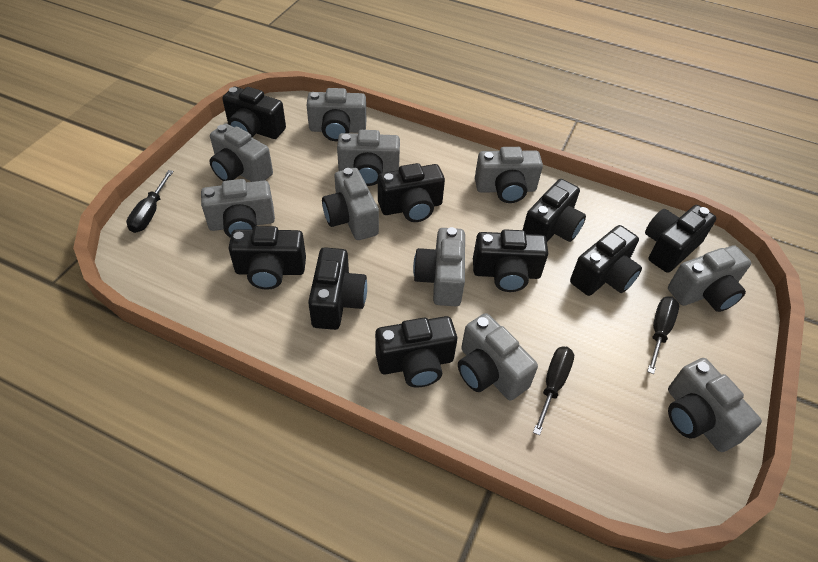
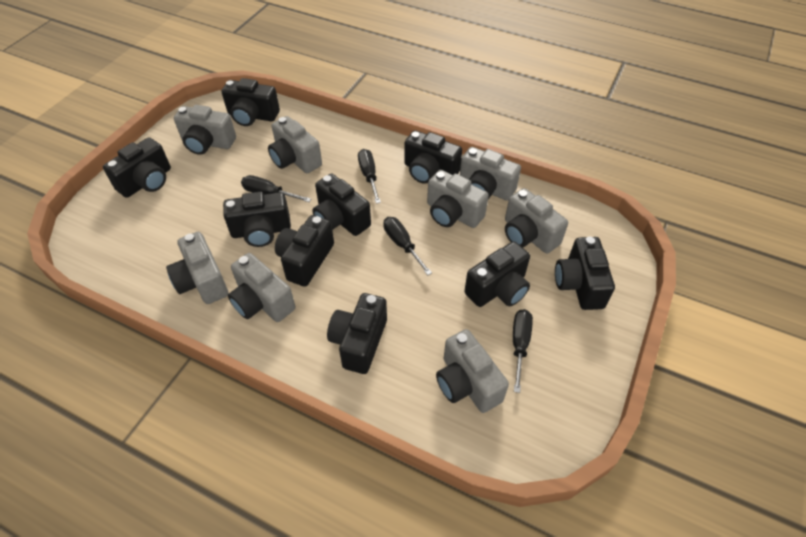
black screwdriver: [126,170,174,233] [533,346,574,436] [647,296,679,374] = 3 -> [241,175,311,202] [358,149,381,204] [383,217,432,275] [513,309,533,393] = 4
grey camera: [201,179,275,238] [209,123,273,182] [306,88,366,141] [322,168,379,240] [337,130,400,186] [413,227,465,306] [458,313,538,401] [475,147,543,203] [668,245,751,312] [668,358,762,452] = 10 -> [166,232,228,304] [174,105,236,155] [228,253,295,322] [268,116,322,173] [427,170,489,228] [436,329,509,413] [460,147,521,201] [505,188,568,253] = 8

